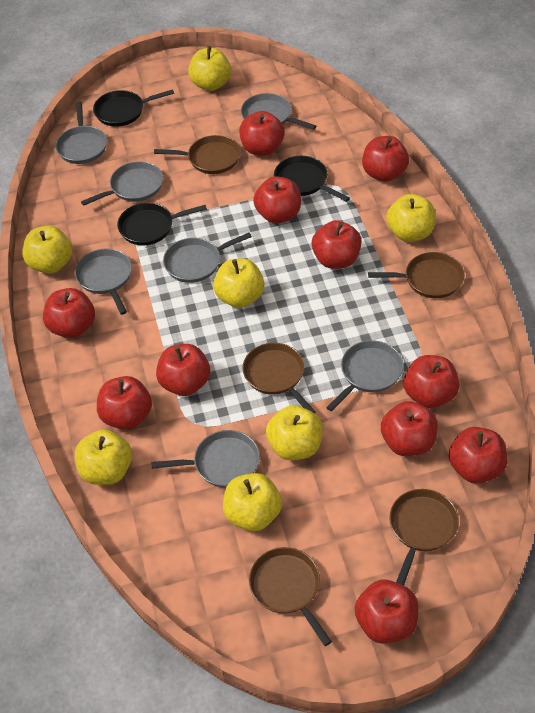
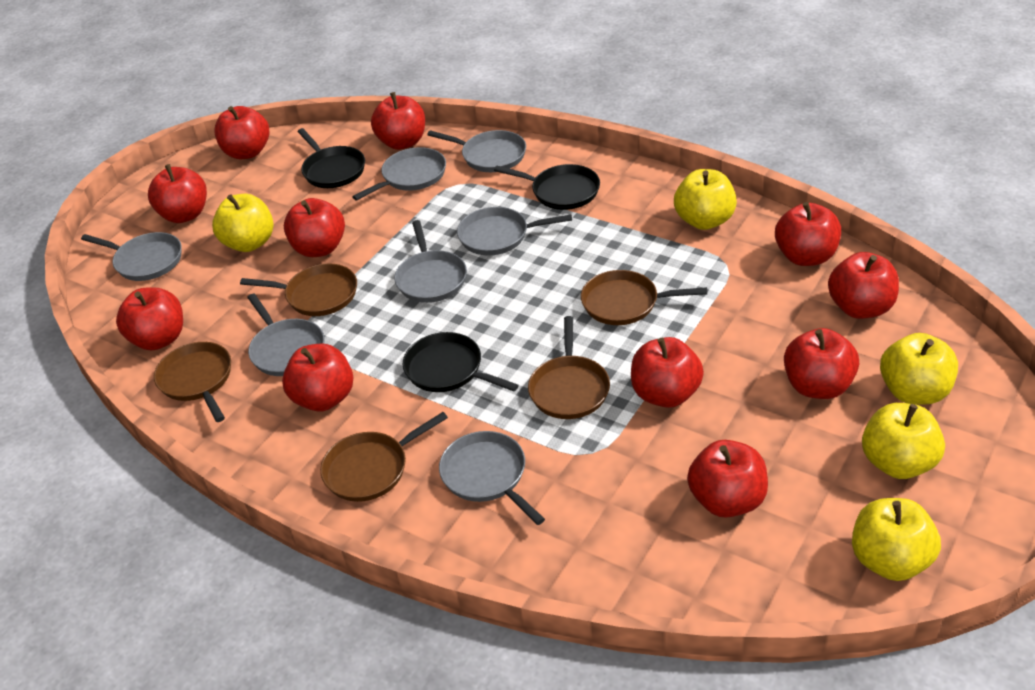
yellow apple: [22,225,72,273] [75,429,132,485] [188,46,231,91] [213,258,264,308] [223,473,282,531] [266,405,323,460] [386,194,435,242] = 7 -> [212,194,273,252] [674,169,737,230] [852,498,941,581] [862,403,945,479] [880,333,958,405] = 5

